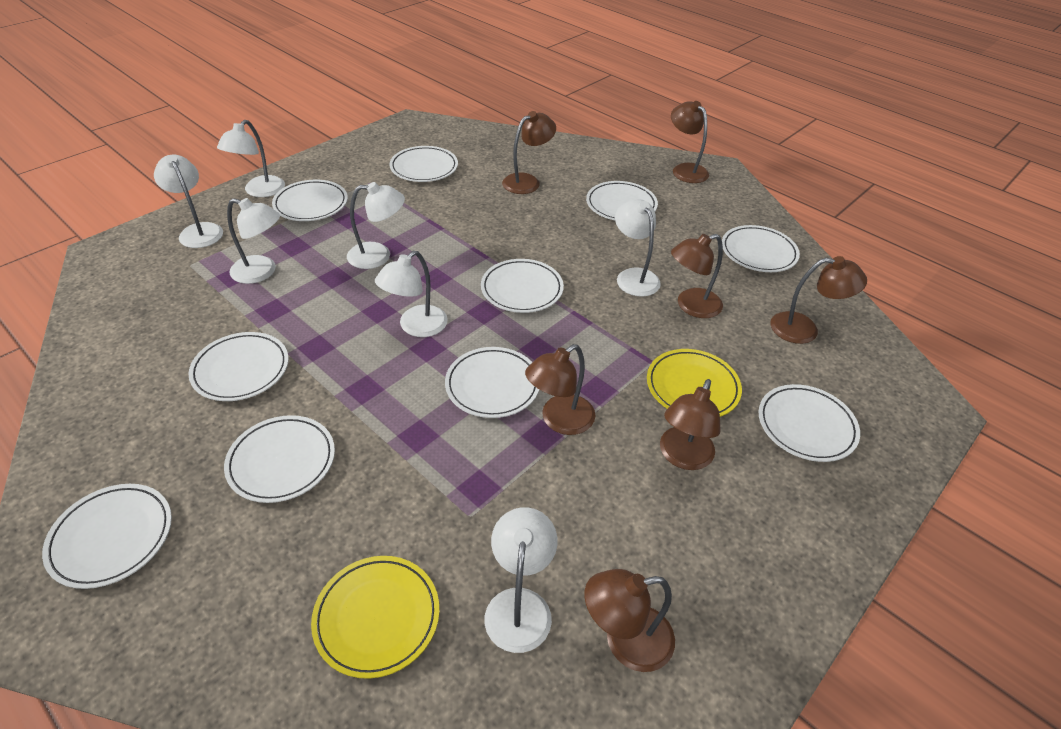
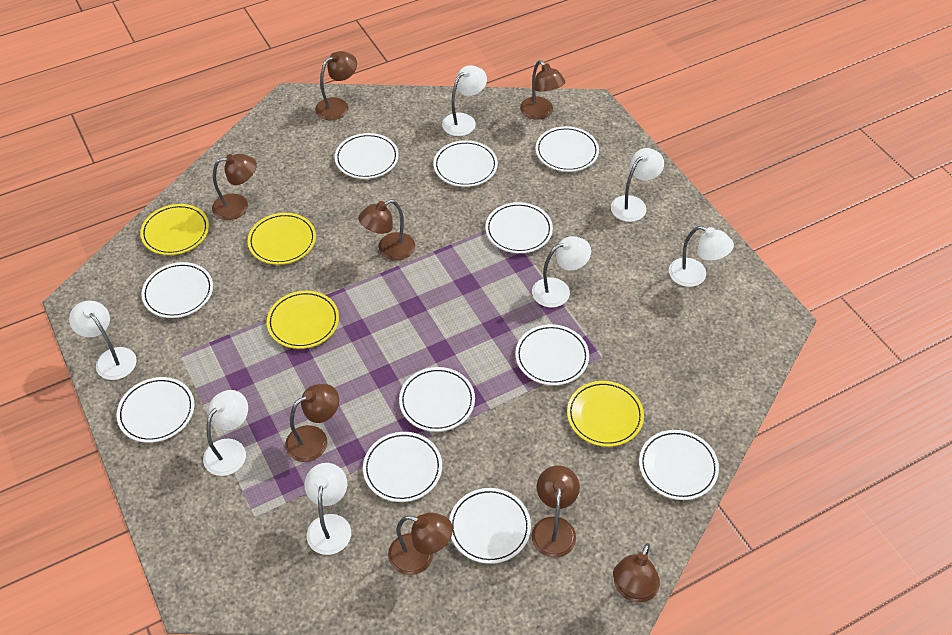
brown lamp: [502,111,556,194] [525,344,595,435] [584,569,675,672] [660,379,721,470] [671,101,709,183] [671,234,723,318] [770,256,867,344] = 7 -> [212,154,257,220] [285,384,339,462] [315,51,357,120] [358,200,415,260] [388,513,453,575] [520,60,565,120] [531,465,580,558] [613,543,660,603] = 8
white plate: [42,484,172,589] [188,332,288,401] [224,415,335,503] [272,180,348,221] [390,146,458,182] [445,347,539,418] [481,259,564,313] [586,181,658,220] [722,225,800,272] [759,384,860,462] = 10 -> [116,377,194,443] [141,262,213,318] [335,133,399,179] [363,432,442,502] [399,367,475,432] [434,140,498,187] [449,488,531,564] [485,202,553,253] [515,324,589,385] [536,126,599,172] [639,430,719,500] = 11
yellow plate: [311,556,440,679] [647,349,742,417] = 2 -> [140,204,209,255] [248,213,316,265] [267,291,339,349] [567,381,644,447] = 4

